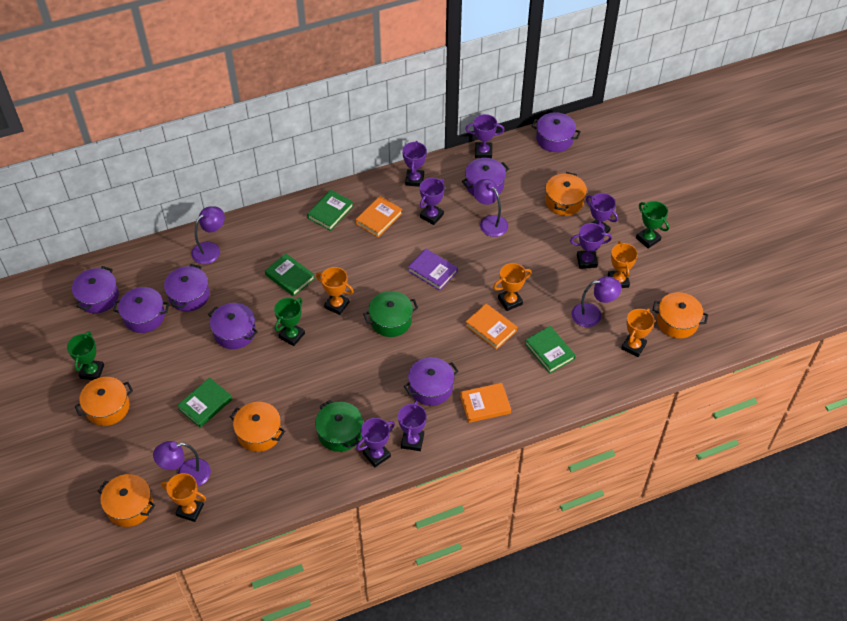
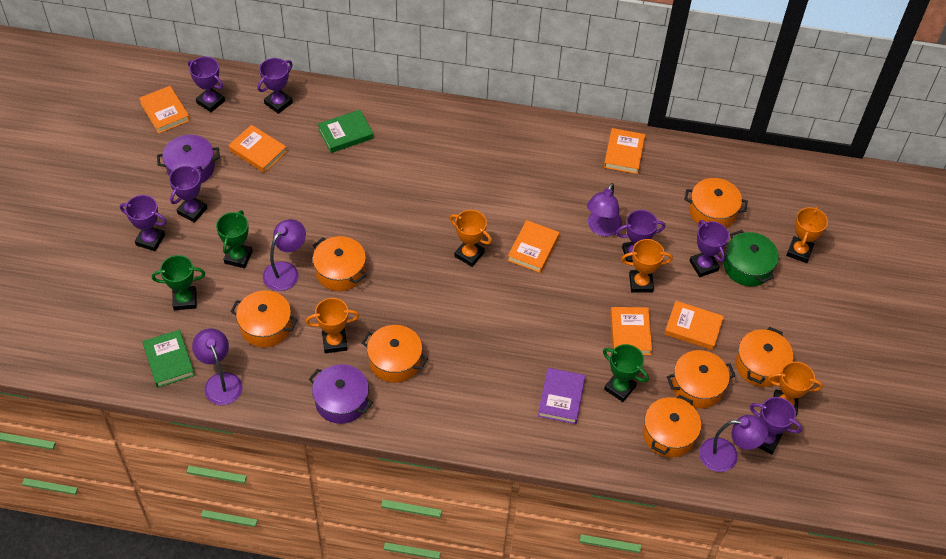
green book: [177,377,232,428] [265,253,315,297] [307,190,354,231] [525,326,576,374] = 4 -> [143,330,195,388] [318,110,374,153] = 2
green pot: [315,400,363,452] [363,291,418,337] = 2 -> [724,230,779,286] = 1
orange book: [355,196,403,237] [460,383,511,423] [465,304,517,350] = 3 -> [139,86,190,134] [228,125,287,173] [507,220,559,273] [604,128,645,174] [610,307,652,355] [665,301,724,350] = 6
orange pot: [75,377,133,426] [98,474,155,527] [230,402,285,452] [545,172,587,216] [652,292,708,338] = 5 -> [230,290,298,347] [313,236,367,291] [362,325,428,383] [643,395,701,457] [667,350,735,409] [684,178,748,228] [736,327,793,387] = 7
purple pot: [72,266,119,314] [113,287,169,333] [164,264,210,312] [208,303,258,349] [404,357,458,406] [462,158,509,196] [532,112,581,152] = 7 -> [157,135,220,184] [309,364,373,424] = 2

